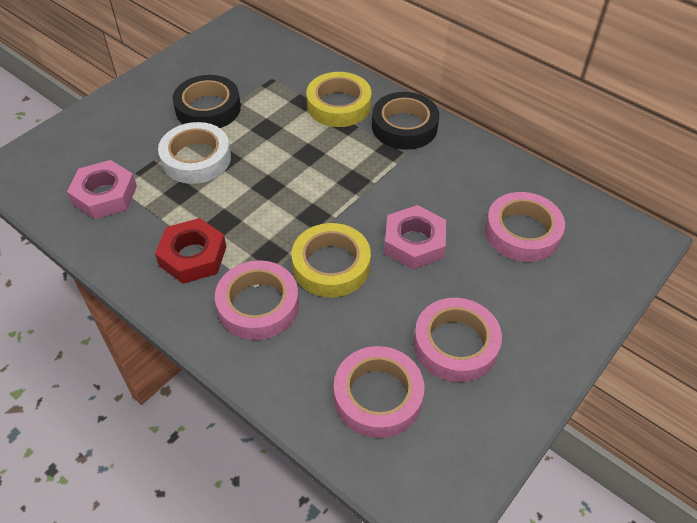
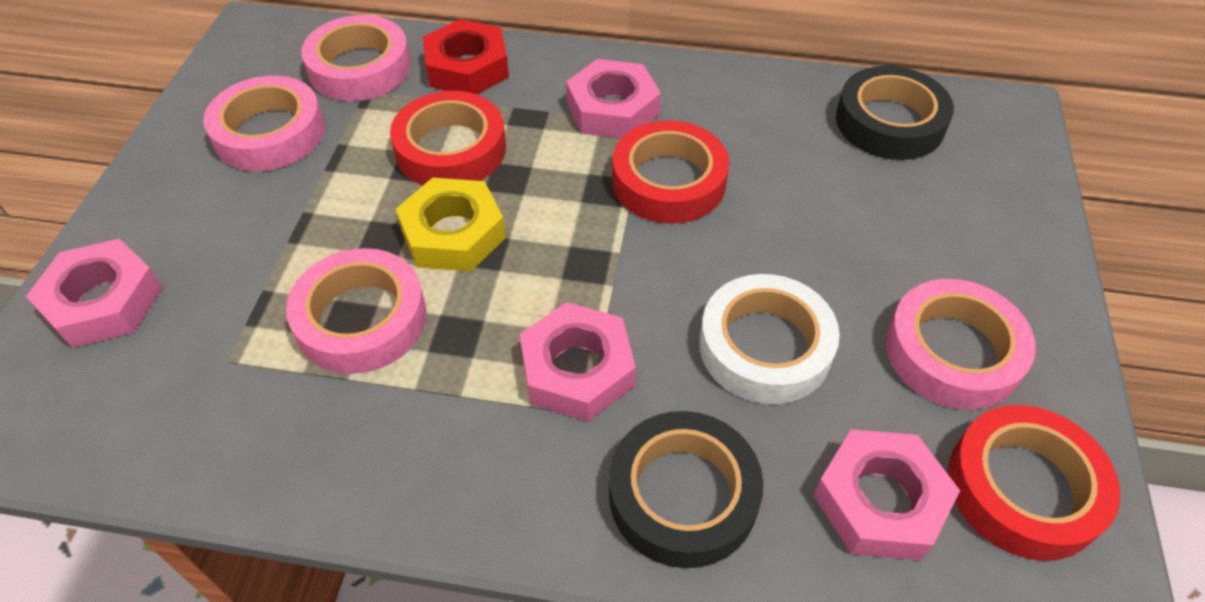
pink nut: [67,160,137,219] [384,205,446,269] = 2 -> [26,239,163,348] [519,302,636,422] [566,59,661,138] [813,429,960,560] = 4
red tape: none = 0 -> [390,91,506,185] [612,120,729,224] [948,405,1120,561] = 3
yellow nut: none = 0 -> [396,178,506,272] = 1
yellow tape: [291,223,371,297] [306,72,372,127] = 2 -> none = 0

